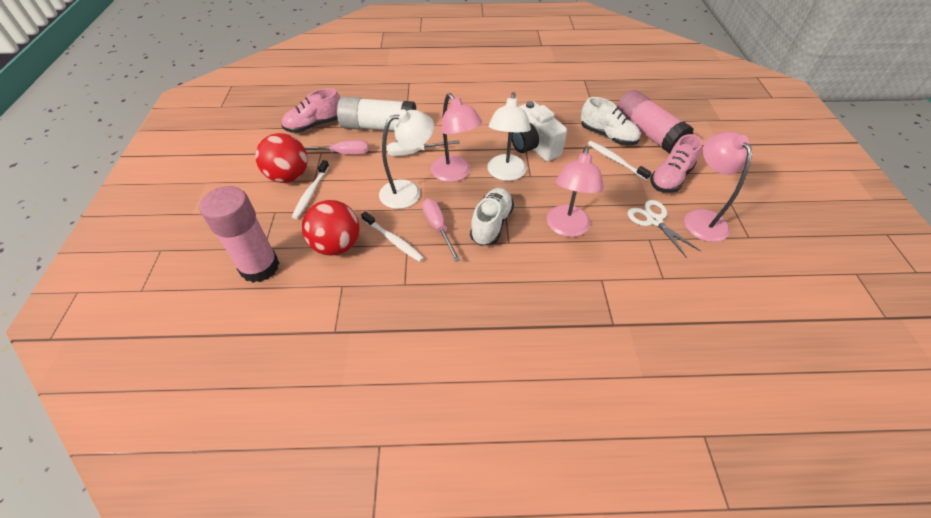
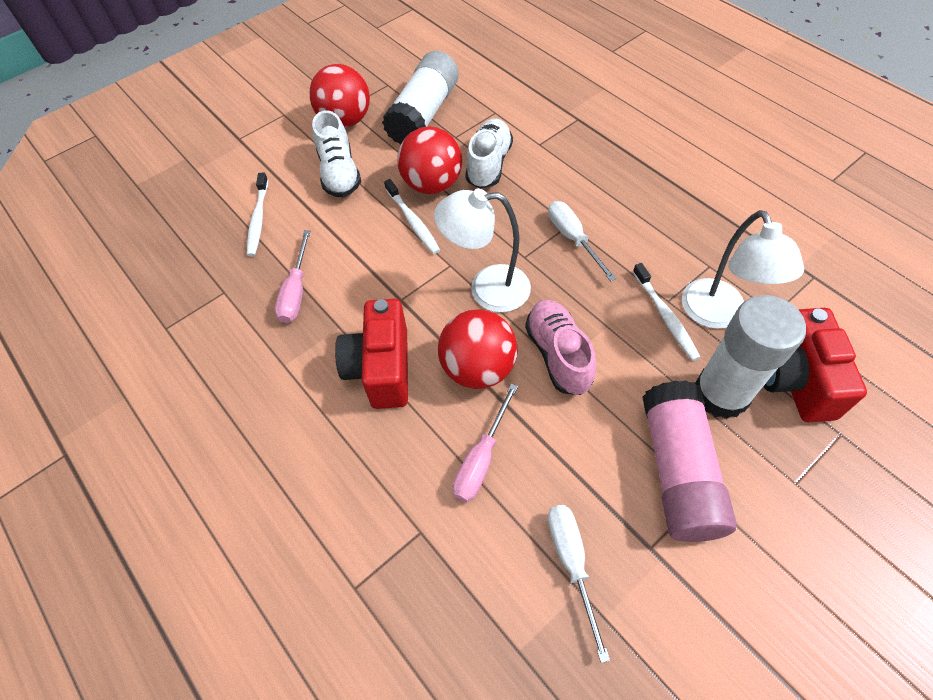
pink glue stick: [199,186,279,283] [616,90,694,154] = 2 -> [642,380,737,542] = 1
pink lamp: [431,93,482,182] [547,146,604,237] [684,132,752,242] = 3 -> none = 0
pink shoe: [282,88,340,133] [650,134,702,193] = 2 -> [525,300,597,395] = 1
red ball: [255,133,308,183] [302,200,360,256] = 2 -> [309,64,370,128] [397,127,462,194] [438,309,517,389] = 3
red camera: none = 0 -> [335,299,408,409] [763,308,867,422] = 2
white camera: [511,101,567,162] = 1 -> none = 0
white glue stick: [337,96,416,131] = 1 -> [382,51,459,145] [695,295,806,419] = 2
white scissors: [628,200,701,258] = 1 -> none = 0
white screwdriver: [387,140,460,156] = 1 -> [547,505,610,663] [548,201,617,281] = 2

